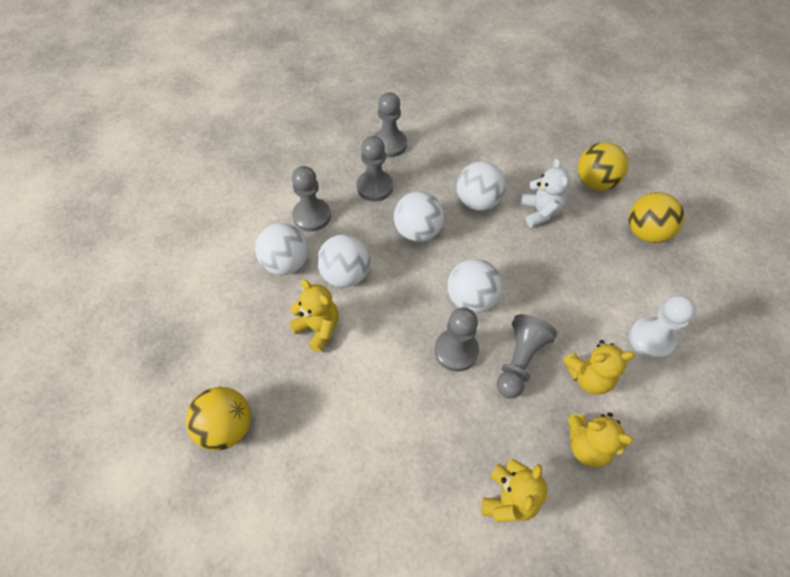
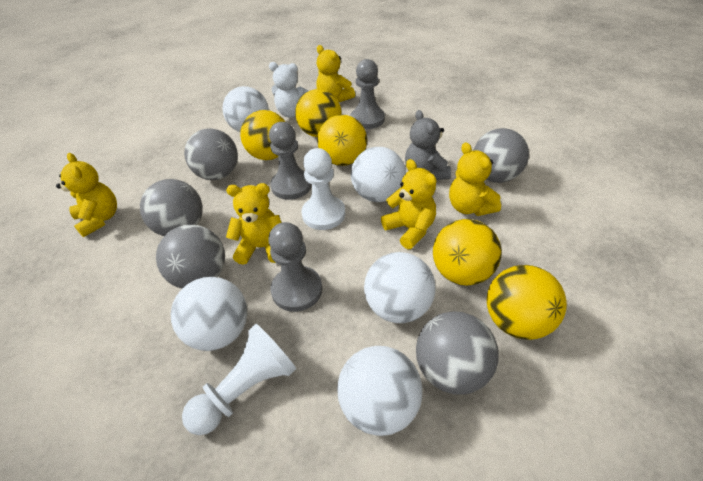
grey ball: none = 0 -> [140,179,203,236] [156,225,225,288] [184,128,238,180] [416,311,499,394] [474,128,529,183] = 5
grey pawn: [292,166,331,232] [356,136,393,202] [374,92,407,157] [434,307,479,372] [497,314,557,398] = 5 -> [268,222,322,312] [269,122,312,200] [351,59,385,129] = 3
grey teddy bear: none = 0 -> [405,110,451,180] = 1
white pawn: [629,295,696,359] = 1 -> [182,324,296,435] [302,148,345,230] = 2
yellow ball: [186,387,251,451] [578,142,629,191] [629,192,684,243] = 3 -> [240,110,285,160] [295,89,342,137] [317,115,367,166] [433,219,502,286] [487,265,567,340] = 5
yellow teddy bear: [289,279,339,353] [482,459,548,522] [563,340,635,395] [568,413,633,467] = 4 -> [56,153,117,237] [226,183,282,265] [316,45,355,102] [381,159,436,249] [449,142,501,216] = 5

